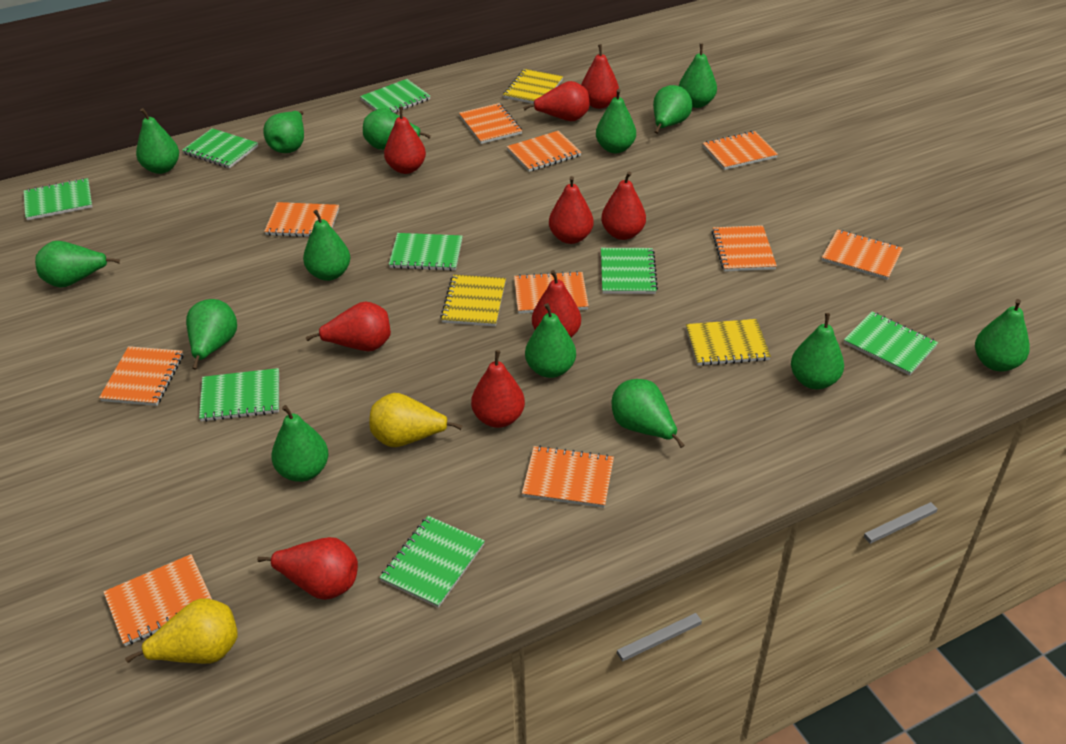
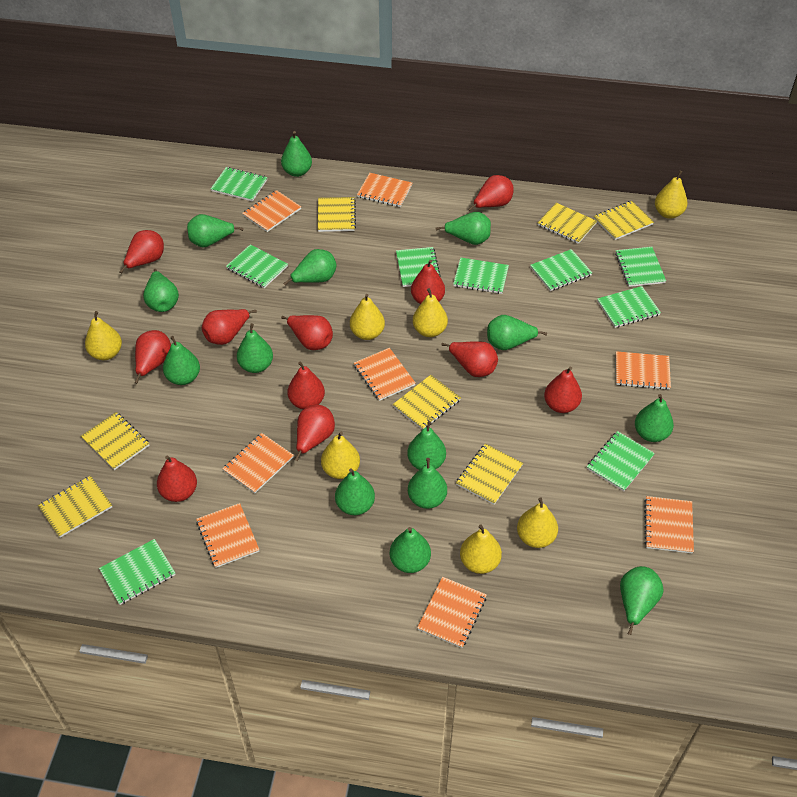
green notebook: [24,178,92,220] [182,128,258,168] [199,368,279,422] [360,79,430,113] [379,516,485,608] [389,233,463,271] [601,248,658,294] [844,312,938,376] = 8 -> [99,539,176,605] [211,167,267,202] [226,245,288,288] [396,247,441,287] [453,257,509,294] [530,249,592,291] [587,431,655,491] [597,286,661,328] [615,247,666,287] = 9
orange notebook: [99,346,183,406] [103,554,212,646] [264,202,339,237] [459,103,522,144] [507,131,582,172] [514,271,589,314] [522,445,614,508] [703,131,778,170] [712,225,777,272] [822,229,903,280] = 10 -> [196,503,260,568] [222,433,294,493] [242,190,301,232] [354,348,415,401] [357,173,412,207] [417,577,487,648] [616,351,671,390] [644,496,694,554] = 8
red pear: [257,537,358,600] [306,301,391,351] [384,107,426,174] [471,350,525,428] [523,81,589,121] [532,270,581,338] [549,176,594,244] [581,44,619,109] [601,172,646,240] = 9 -> [120,230,164,274] [134,330,171,384] [157,455,197,502] [202,309,257,345] [281,315,333,350] [287,362,325,409] [295,405,335,461] [411,260,445,304] [442,342,498,377] [468,175,514,211] [544,367,582,413] = 11
yellow notebook: [440,274,506,326] [503,69,563,104] [686,319,771,366] = 3 -> [38,476,112,538] [81,412,150,470] [318,197,356,232] [393,375,461,430] [456,444,523,505] [538,203,597,244] [594,201,654,240] = 7
yellow pear: [125,599,238,664] [369,393,462,447] = 2 -> [85,311,122,360] [321,432,360,479] [350,294,385,340] [413,288,448,337] [460,524,502,574] [517,497,558,548] [655,171,687,219] = 7

